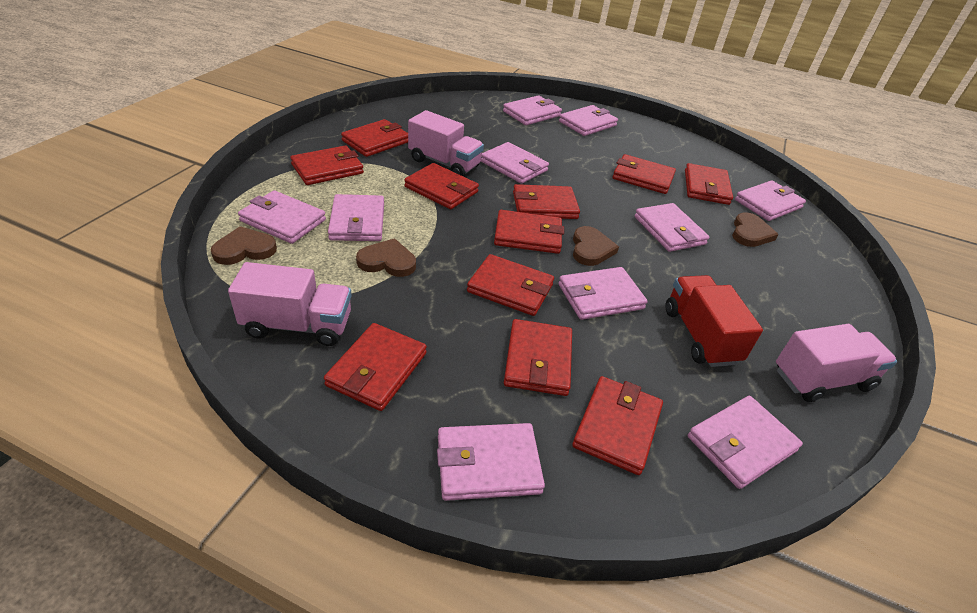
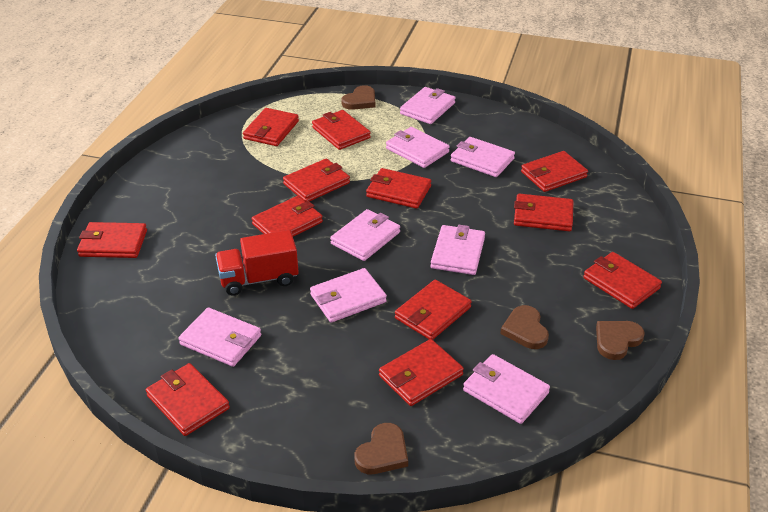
pink truck: [228,262,352,346] [408,110,484,176] [776,324,897,402] = 3 -> none = 0
pink wallet: [238,190,326,244] [328,194,384,241] [437,423,545,501] [481,142,549,184] [503,95,562,125] [558,267,648,320] [559,105,618,136] [635,203,709,252] [688,396,803,489] [735,180,806,221] = 10 -> [178,308,261,367] [310,268,387,322] [330,209,400,261] [386,127,450,168] [400,87,455,124] [431,225,485,275] [451,137,515,177] [463,354,550,424] = 8
red wallet: [290,146,364,185] [324,323,427,411] [341,119,408,157] [404,163,479,209] [467,254,554,316] [494,210,564,254] [504,319,572,396] [513,184,580,219] [572,376,663,475] [613,154,676,194] [685,163,733,205] = 11 -> [77,222,147,258] [146,363,230,436] [243,108,299,146] [252,196,323,237] [283,158,350,202] [312,110,371,150] [366,168,431,209] [379,339,464,406] [395,280,472,340] [514,194,574,231] [521,151,588,192] [583,252,662,309] = 12

